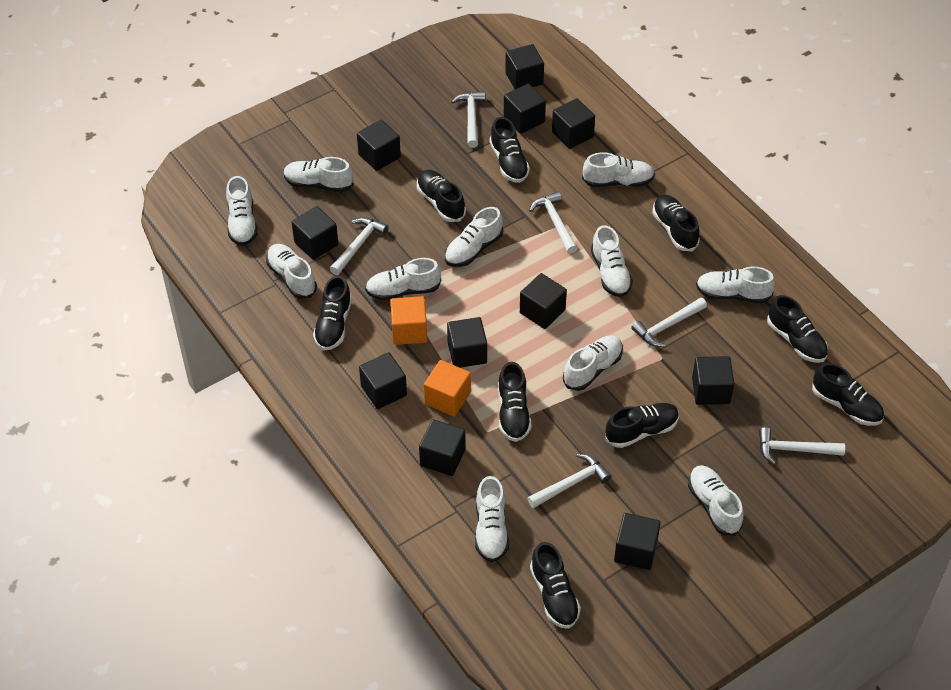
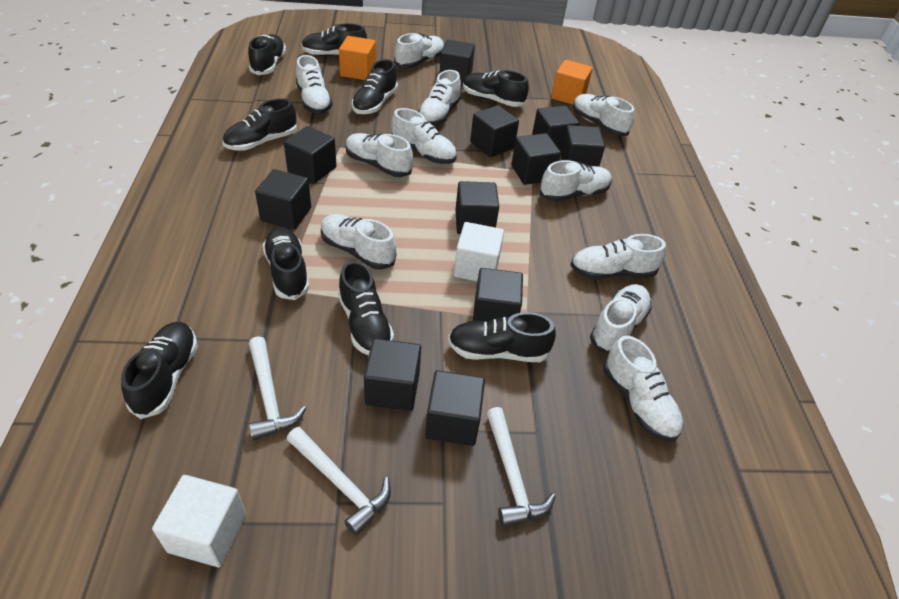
white cube: none = 0 -> [152,475,246,567] [454,222,504,282] = 2
white hammer: [330,217,389,275] [451,91,485,148] [527,454,611,508] [529,191,577,254] [631,298,707,347] [759,427,845,465] = 6 -> [249,336,307,441] [287,427,391,536] [487,407,556,527] = 3

